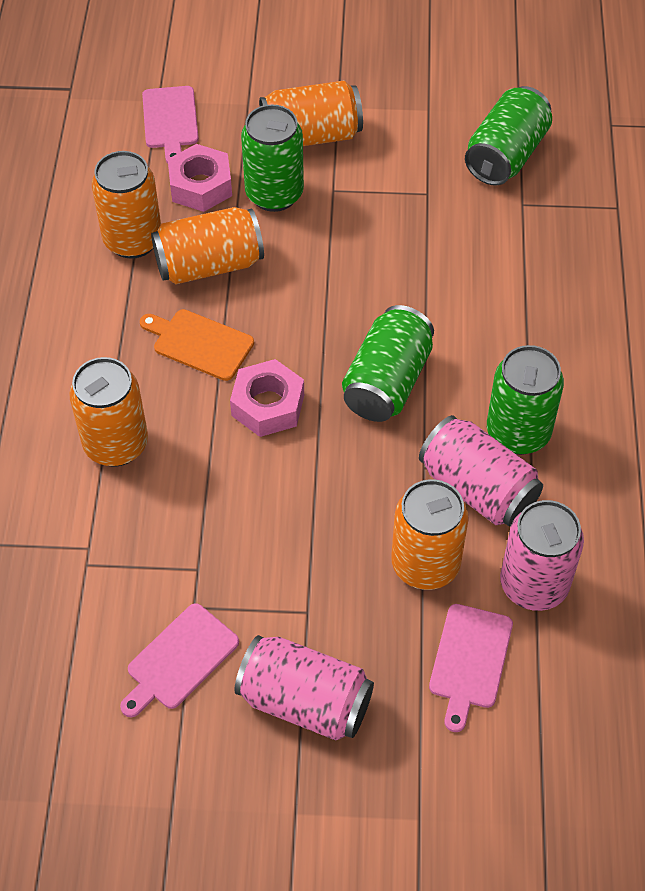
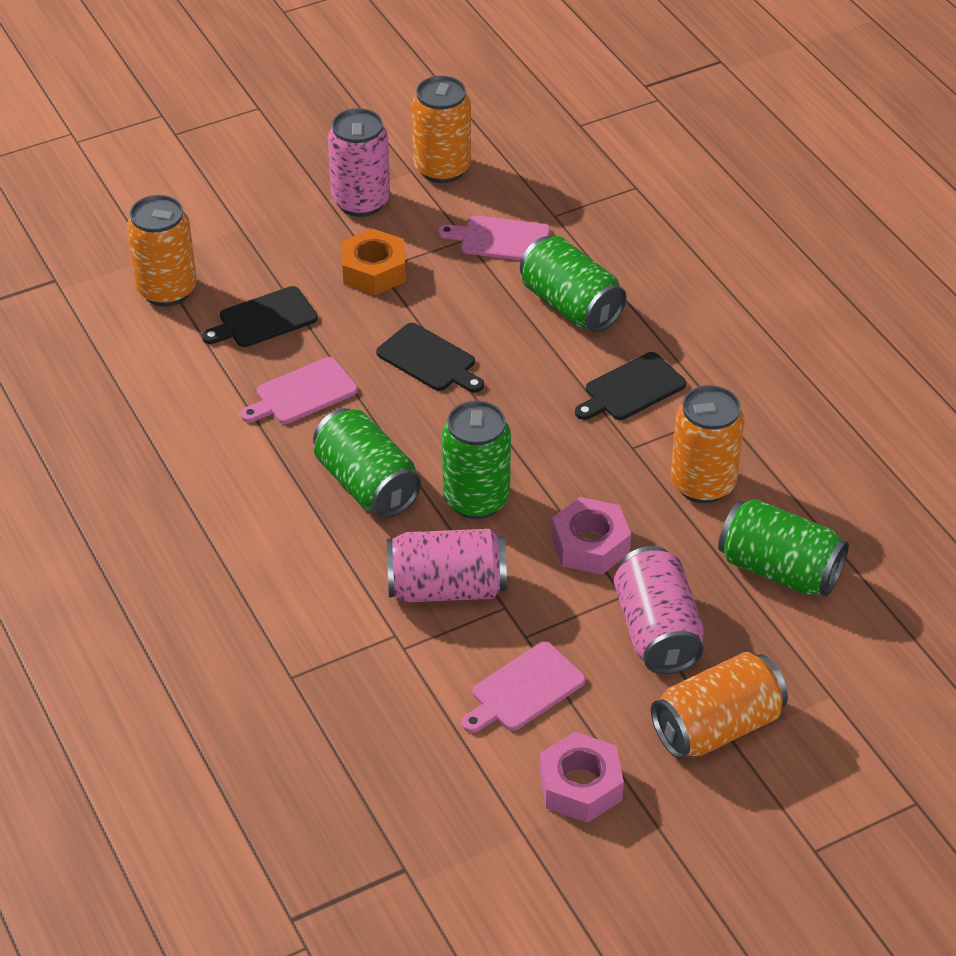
black cutting board: none = 0 -> [202,286,318,347] [376,323,484,393] [575,352,686,420] = 3
orange can: [69,357,148,467] [92,151,161,259] [151,207,264,284] [259,80,363,146] [391,479,469,590] = 5 -> [127,195,197,307] [412,76,471,183] [651,652,788,759] [670,385,745,503] = 4
orange cutting board: [140,309,254,381] = 1 -> none = 0
orange nut: none = 0 -> [342,229,406,295] = 1

